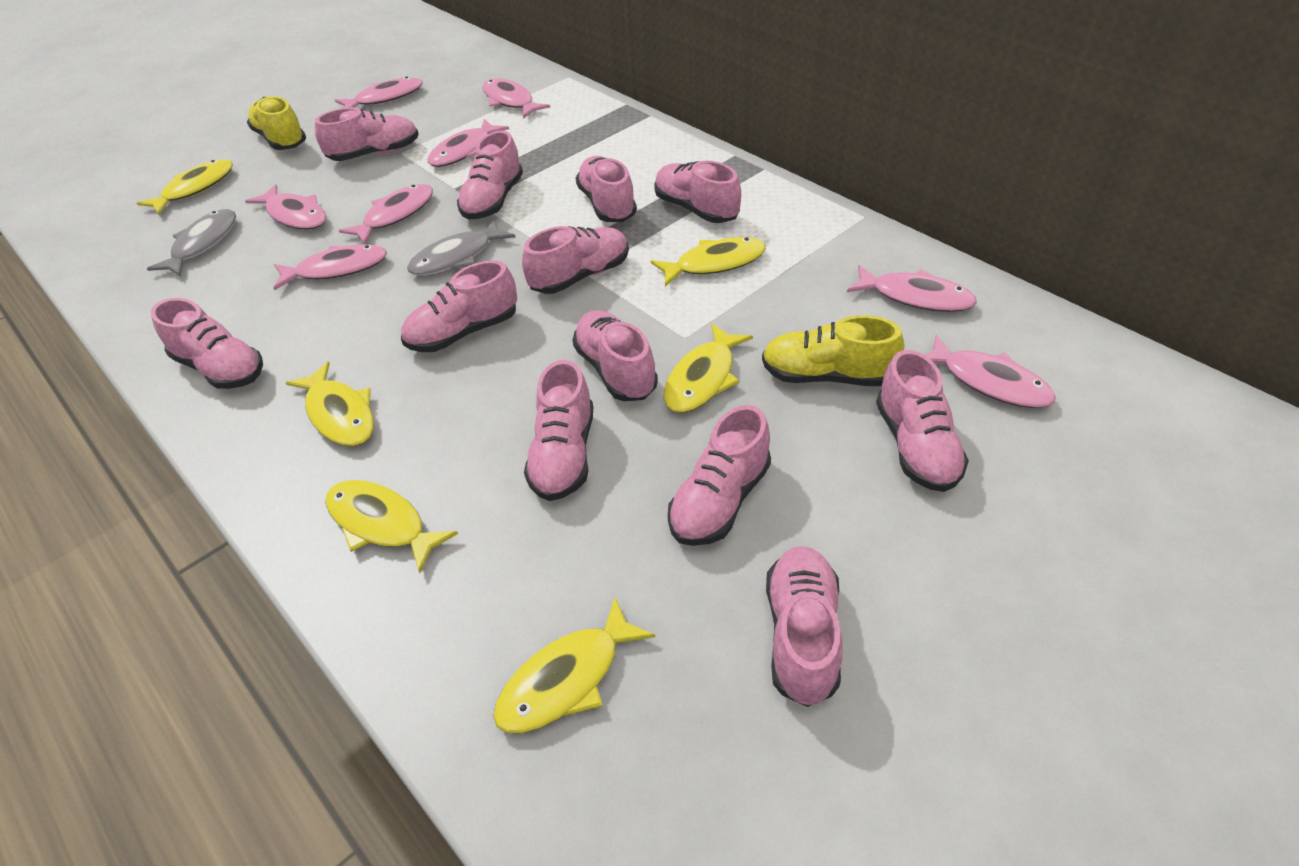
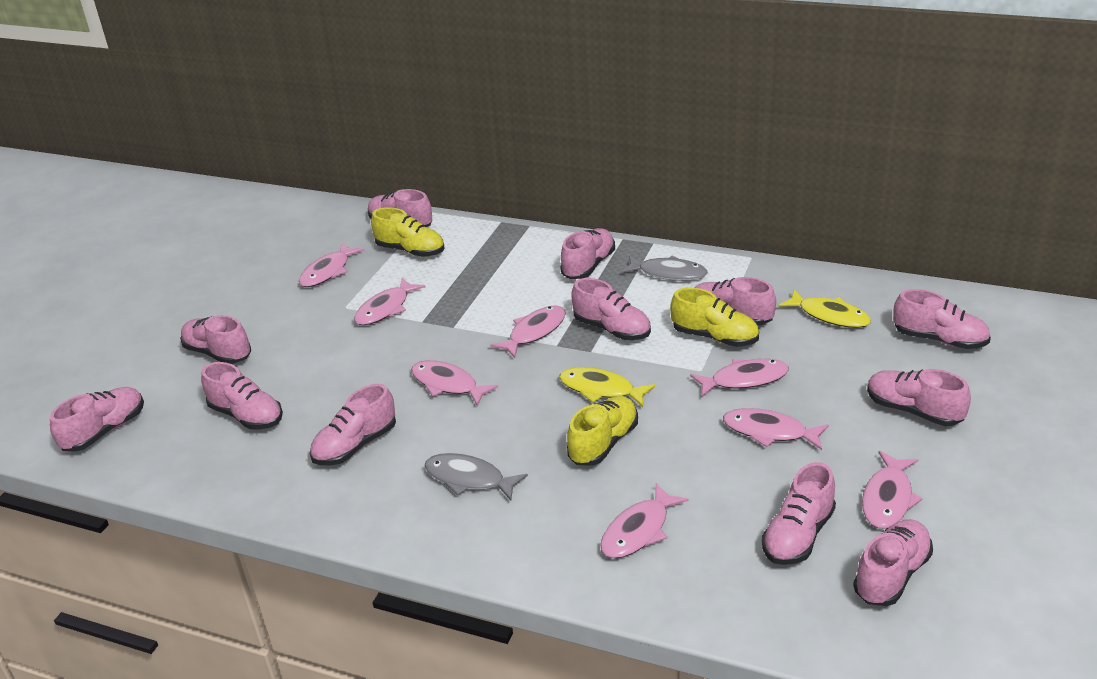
yellow fish: [137,159,233,215] [286,361,374,446] [326,480,458,573] [493,597,655,733] [651,237,766,287] [664,323,753,413] = 6 -> [559,367,656,407] [778,290,871,328] = 2
yellow shoe: [247,96,306,150] [762,315,904,386] = 2 -> [371,207,445,257] [567,396,638,466] [670,288,759,347] = 3

